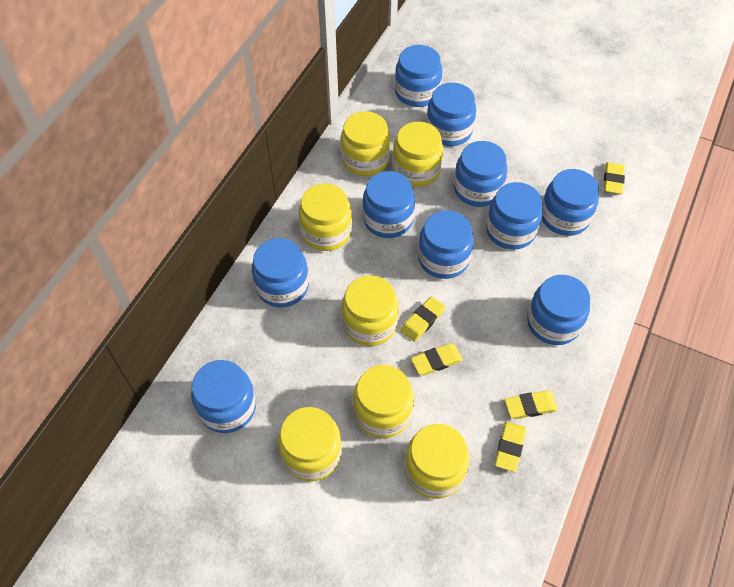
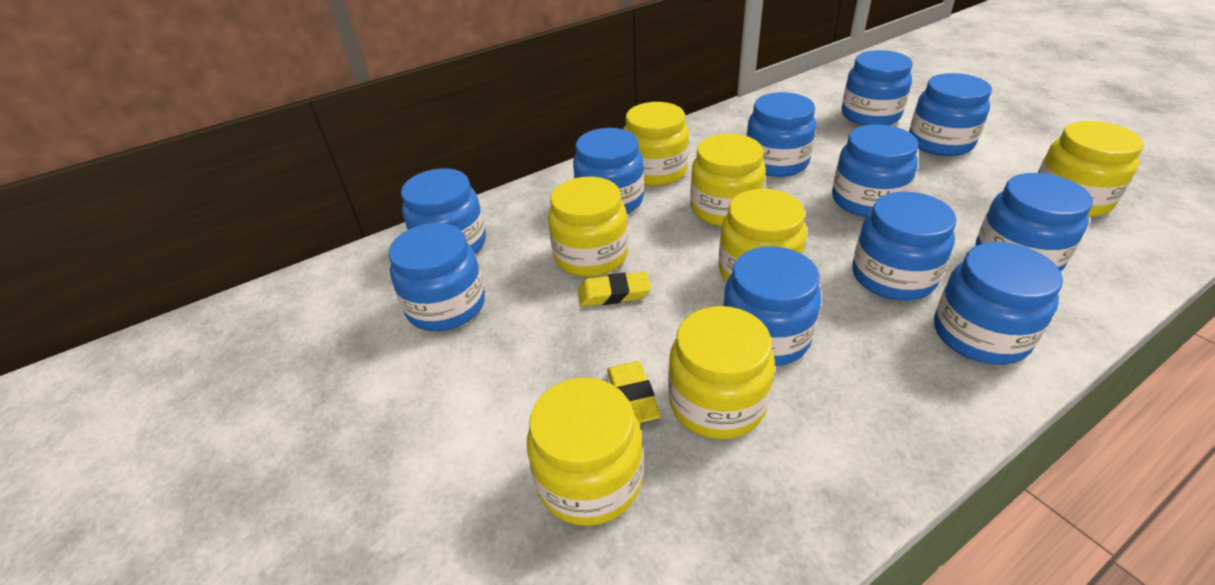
blue jar: [191,360,256,433] [252,238,309,308] [362,171,415,238] [395,45,442,107] [418,210,474,279] [426,83,476,146] [454,141,507,207] [486,182,543,250] [527,275,590,345] [542,169,599,236] = 10 -> [389,223,485,331] [401,168,486,254] [573,128,644,214] [723,246,821,366] [746,92,816,177] [832,124,918,217] [842,50,913,126] [852,191,956,301] [909,73,992,156] [934,242,1063,365] [976,173,1093,271] = 11
yellow eraser: [401,296,445,342] [411,343,463,375] [495,421,526,472] [505,391,558,419] [604,162,625,194] = 5 -> [578,272,651,307] [607,361,661,423] = 2

